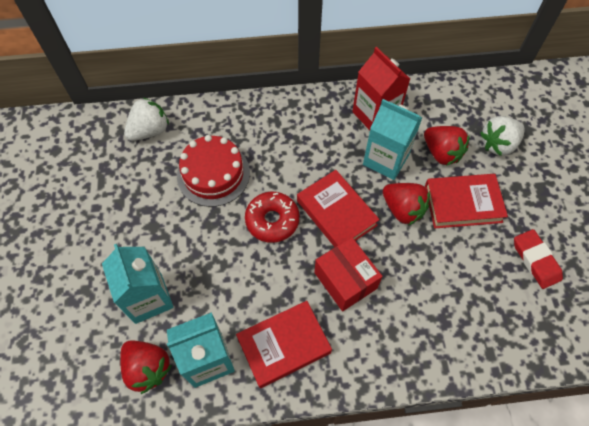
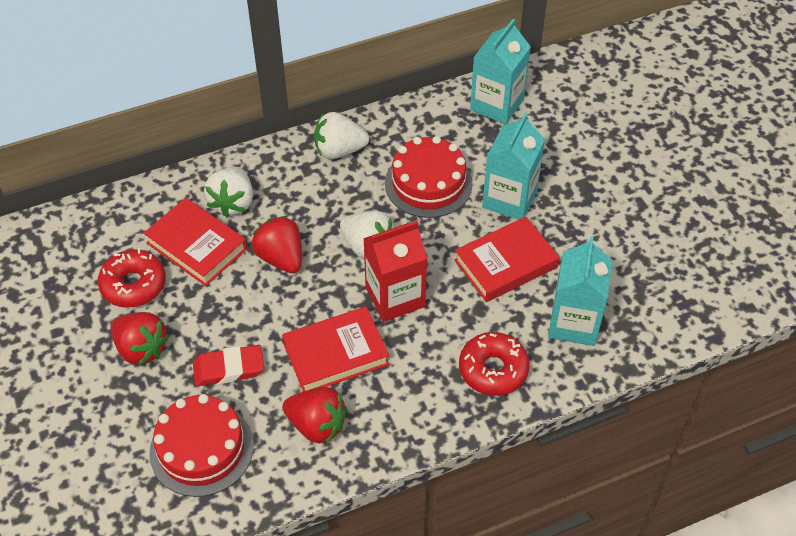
red box: [314,237,383,312] = 1 -> none = 0
red cake: [177,135,250,207] = 1 -> [149,394,254,497] [385,136,473,218] = 2
red donut: [245,192,299,243] = 1 -> [98,248,166,308] [459,332,530,396] = 2
white strawberry: [124,98,169,141] [480,116,525,156] = 2 -> [204,167,253,217] [314,112,369,159] [340,210,393,259] = 3

